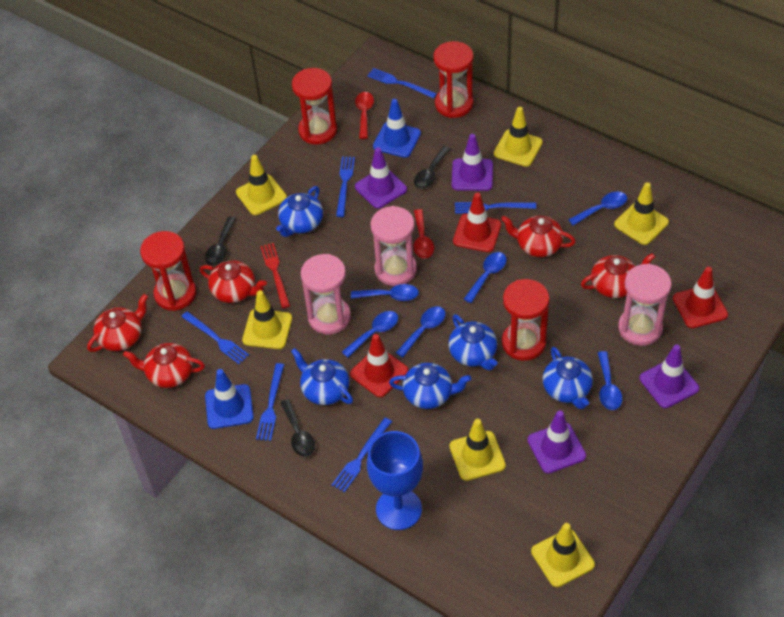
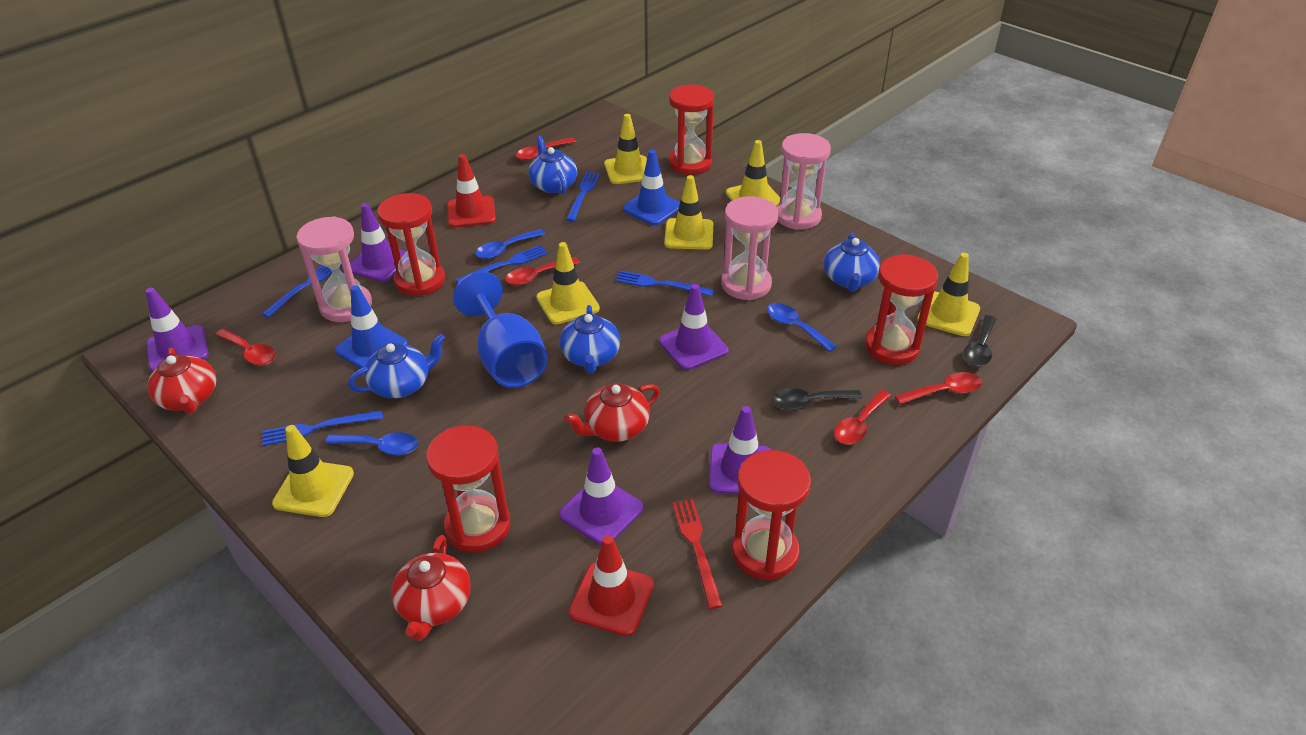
black spoon: [205,216,236,265] [280,399,315,457] [414,146,450,189] = 3 -> [772,388,862,410] [963,315,996,366] = 2
blue fork: [181,311,249,364] [256,363,284,441] [332,418,392,492] [336,157,355,217] [367,68,437,98] [455,202,536,214] = 6 -> [262,263,342,318] [262,410,383,446] [455,245,548,284] [566,172,600,222] [615,270,714,297] = 5
blue spoon: [342,311,398,358] [351,284,419,301] [396,306,445,358] [464,252,507,303] [568,191,627,226] [598,351,622,410] = 6 -> [325,432,419,455] [475,229,545,259] [767,303,837,352] = 3
blue teapot: [276,186,323,237] [291,348,353,405] [389,363,471,409] [448,314,497,371] [543,347,593,409] = 5 -> [348,334,445,398] [529,136,577,194] [560,305,620,373] [824,232,880,292] = 4
purple traffic cone: [355,147,407,208] [452,134,493,191] [527,410,586,474] [640,344,699,408] = 4 -> [146,287,209,372] [350,203,407,282] [559,447,643,545] [659,284,728,370] [709,406,771,494] = 5
red hourglass: [140,231,196,311] [292,68,337,145] [433,41,473,118] [502,279,549,361] = 4 -> [377,193,445,296] [426,425,511,553] [669,84,714,175] [732,450,811,581] [865,254,938,365] = 5
red spoon: [355,92,374,139] [414,209,434,259] = 2 -> [215,328,276,366] [505,257,580,285] [516,138,576,160] [834,390,891,445] [895,372,982,405] = 5
red teapot: [87,294,148,352] [123,343,205,388] [200,260,267,303] [501,216,576,257] [581,253,655,298] = 5 -> [148,348,216,414] [391,535,471,641] [564,383,660,442] = 3
red traffic cone: [350,334,408,397] [453,192,501,252] [673,267,728,328] = 3 -> [448,154,496,228] [569,535,654,636] = 2

